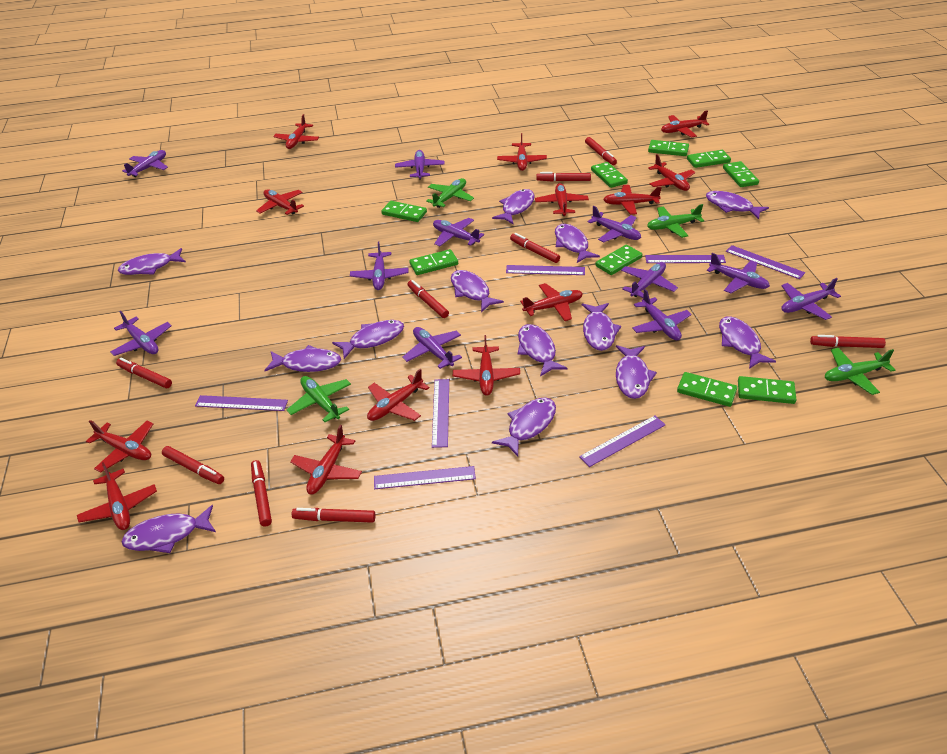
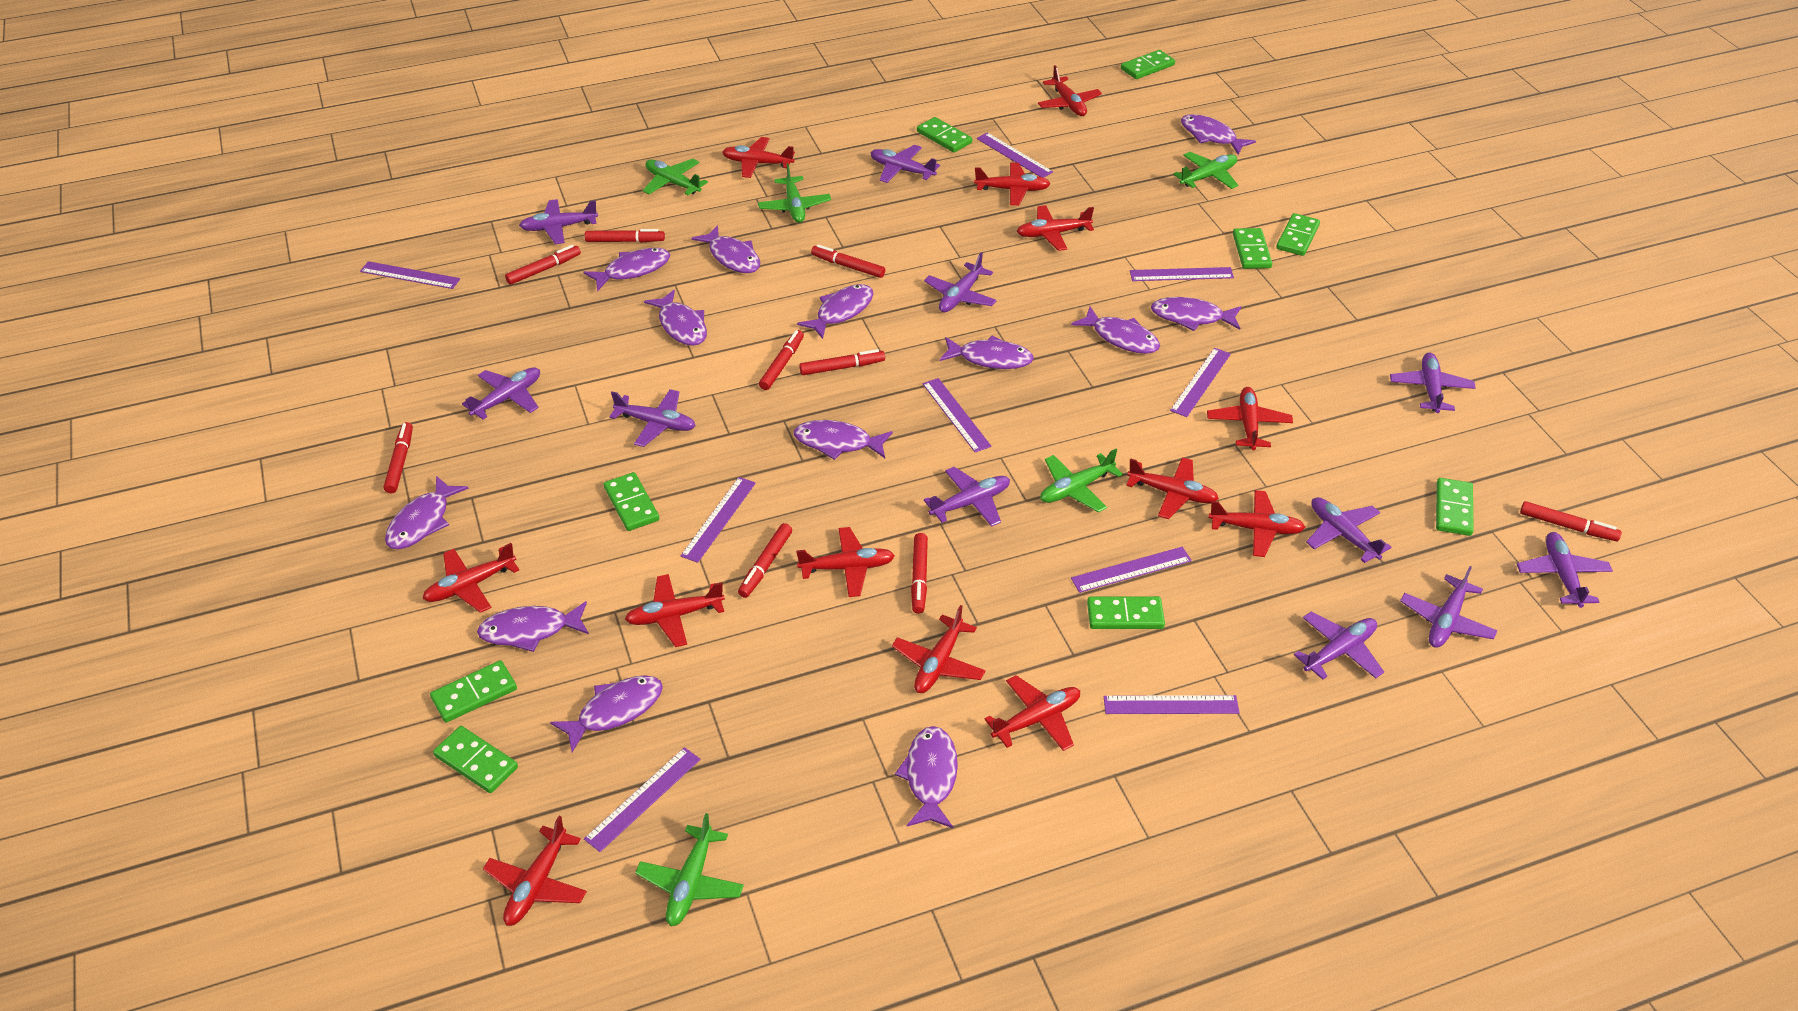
green plane: [287,376,351,422] [426,178,474,208] [647,204,704,238] [825,348,895,395] = 4 -> [635,813,744,926] [643,159,708,195] [758,163,831,223] [1040,449,1123,513] [1173,152,1238,189] = 5
purple ruler: [195,395,288,411] [374,466,476,489] [432,379,449,448] [506,265,585,275] [579,416,665,467] [645,255,726,263] [726,245,805,279] = 7 -> [360,261,460,289] [584,747,701,852] [681,477,756,563] [923,378,991,452] [977,132,1053,178] [1071,547,1192,593] [1104,695,1240,714] [1130,267,1234,281] [1170,348,1231,417] = 9

